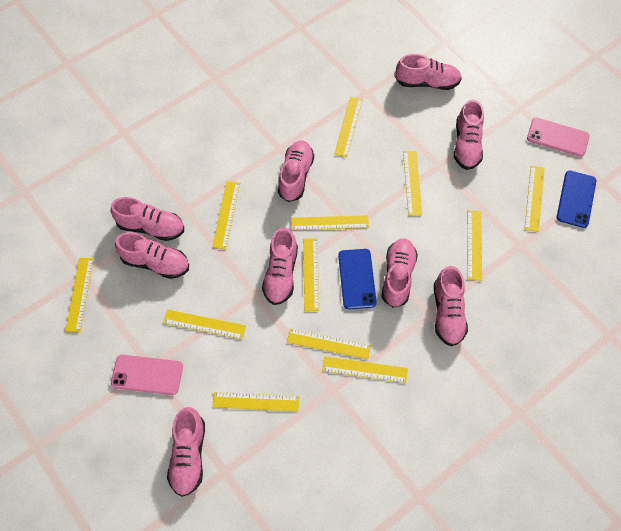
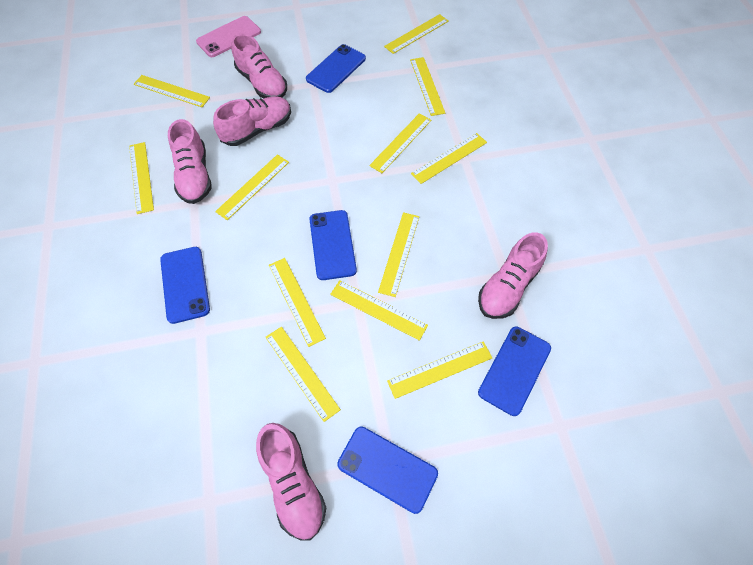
blue phone: [338,249,377,309] [557,171,596,228] = 2 -> [160,247,210,324] [306,44,366,93] [309,210,357,280] [337,426,438,514] [478,327,551,416] = 5
pink phone: [111,355,183,395] [527,118,590,157] = 2 -> [196,16,261,57] = 1
pink shoe: [110,197,184,241] [115,232,189,279] [167,407,205,497] [262,228,298,305] [278,140,314,202] [382,239,418,308] [395,54,462,90] [434,266,468,346] [454,99,484,170] = 9 -> [168,119,212,204] [213,96,291,146] [231,33,287,98] [256,423,326,540] [478,232,548,319] = 5

